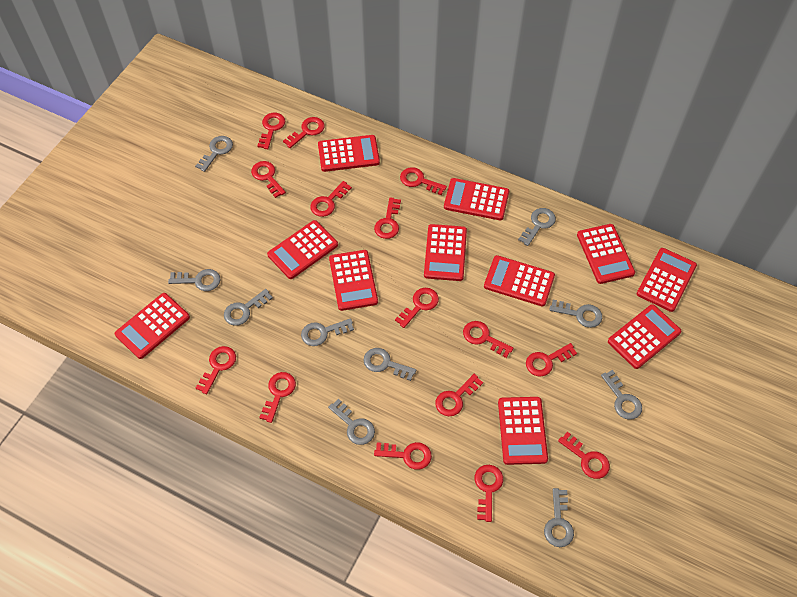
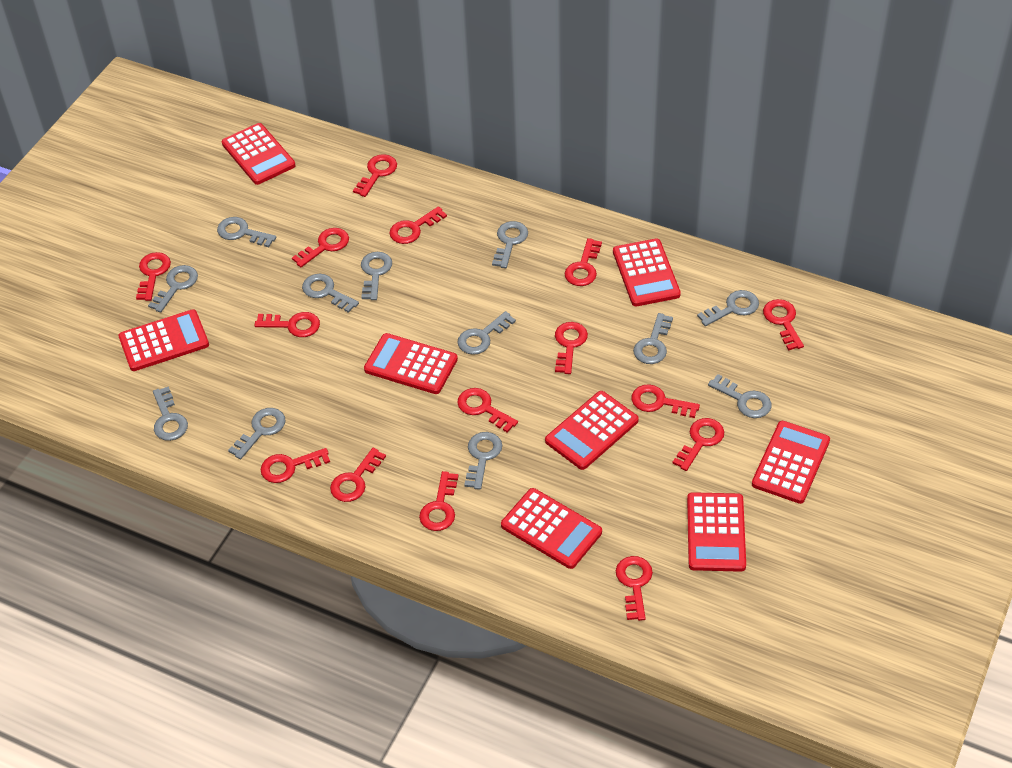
grey key: [168,269,220,291] [195,136,233,172] [224,289,273,326] [301,318,354,346] [328,399,375,445] [363,348,416,381] [518,208,556,246] [544,488,574,547] [549,300,602,328] [601,370,642,419] = 10 -> [148,265,198,312] [153,386,188,441] [217,217,276,247] [228,408,286,459] [302,274,359,313] [361,252,392,300] [458,311,516,355] [464,432,502,490] [492,221,528,268] [633,313,673,364] [697,290,759,326] [708,374,772,418] = 12
red calculator: [115,293,190,359] [267,220,338,279] [318,135,380,172] [329,250,378,311] [424,224,467,281] [444,178,509,220] [484,255,555,307] [498,397,548,465] [577,224,635,284] [608,304,681,369] [637,248,697,312] = 11 -> [118,309,209,371] [222,123,295,185] [364,333,458,394] [501,488,602,569] [545,391,639,470] [613,239,681,306] [687,492,746,572] [752,421,830,504] = 8

